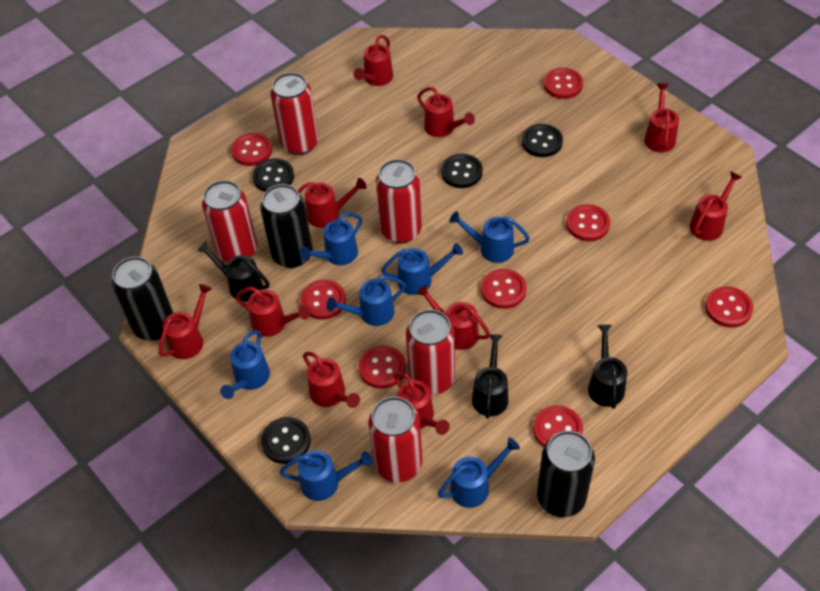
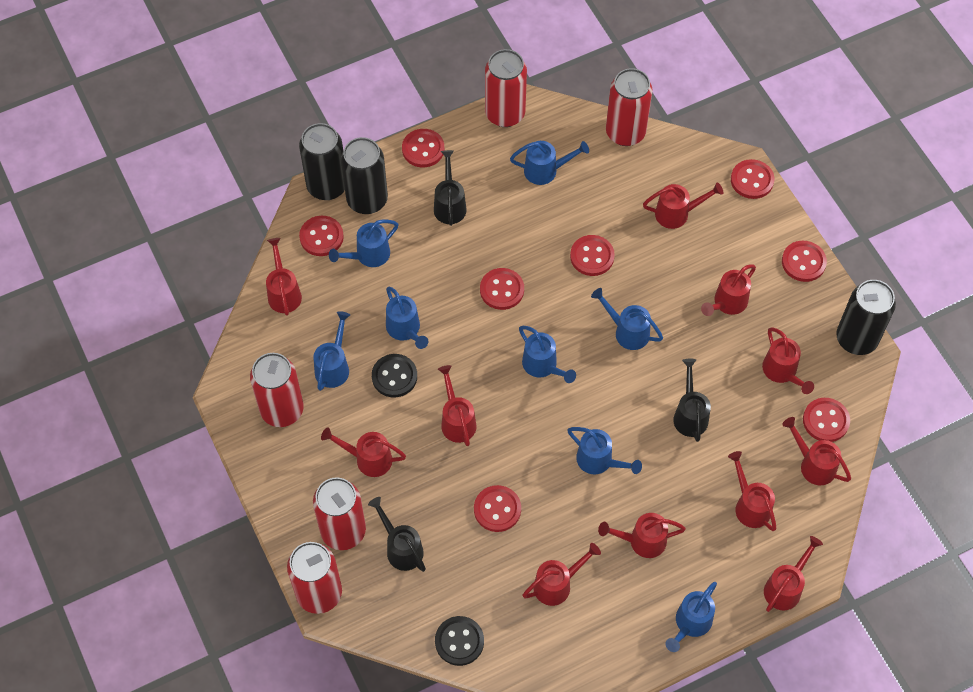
black button: [252,158,294,192] [261,417,311,464] [441,154,483,188] [522,124,563,157] = 4 -> [372,354,417,397] [435,616,484,666] = 2
blue watering can: [220,330,270,399] [279,450,372,501] [299,212,362,265] [326,276,406,326] [381,243,463,295] [438,437,520,508] [449,211,530,263] = 7 -> [314,311,350,391] [329,220,398,267] [386,287,428,349] [510,141,589,185] [519,326,576,383] [567,427,642,475] [591,288,663,350] [665,582,717,652] = 8
red watering can: [159,284,212,359] [235,287,310,337] [297,178,367,228] [303,352,360,408] [354,35,393,86] [394,372,449,435] [416,284,490,350] [417,87,475,137] [644,83,679,153] [690,171,742,241] = 10 -> [266,238,302,316] [321,427,406,477] [438,365,476,446] [522,543,601,606] [598,513,686,558] [643,182,723,229] [701,264,756,316] [728,451,777,531] [762,327,814,394] [764,536,823,612] [782,417,851,485] = 11

